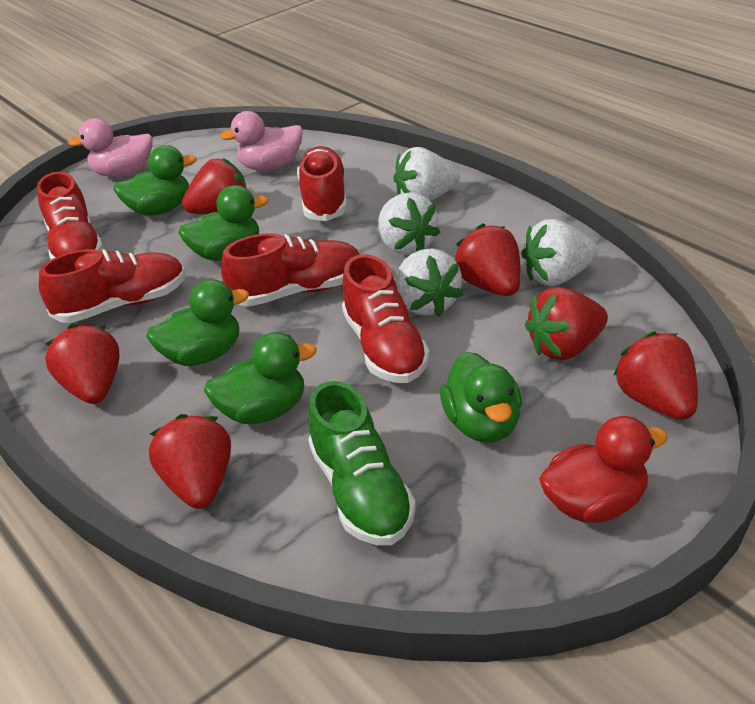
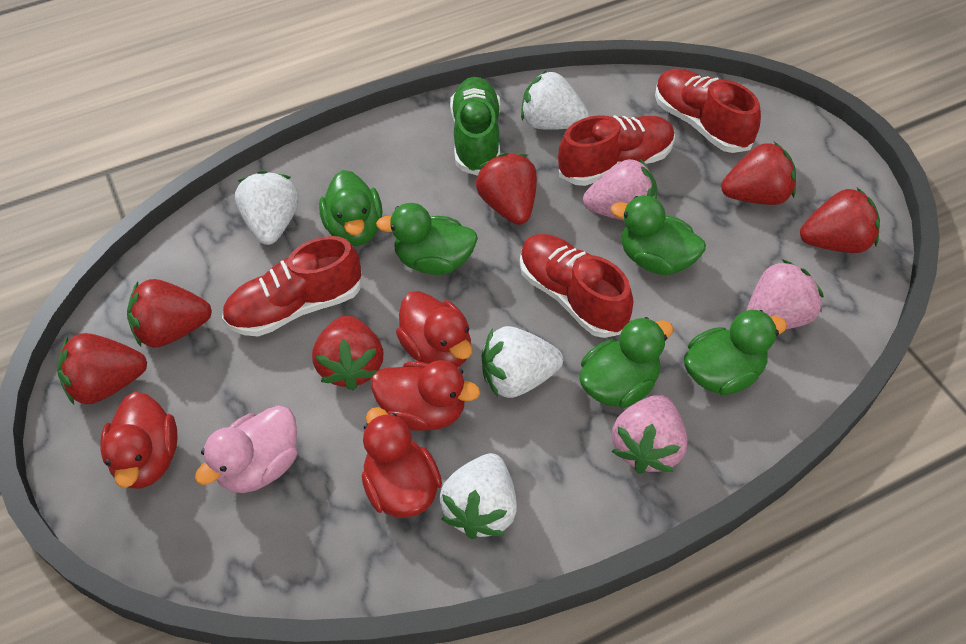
pink duck: [68,118,153,177] [220,111,302,171] = 2 -> [195,405,298,493] = 1
pink strawberry: none = 0 -> [583,159,657,221] [612,394,688,474] [746,259,824,329] = 3
red duck: [539,416,668,523] = 1 -> [100,392,178,489] [362,407,442,518] [371,360,480,431] [396,291,472,367] = 4
red shoe: [37,172,103,260] [39,249,186,323] [221,233,360,306] [297,146,347,221] [342,254,430,383] = 5 -> [222,236,362,337] [520,234,633,338] [558,115,675,186] [655,69,761,153] = 4

